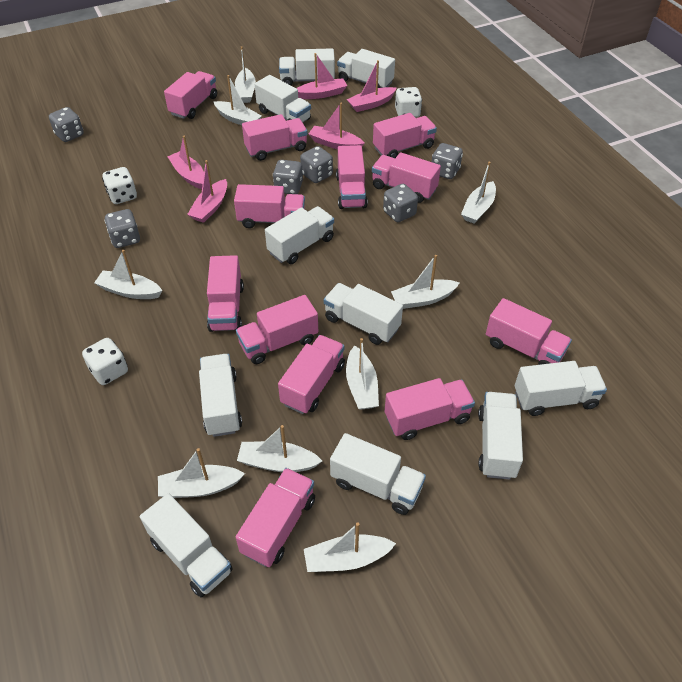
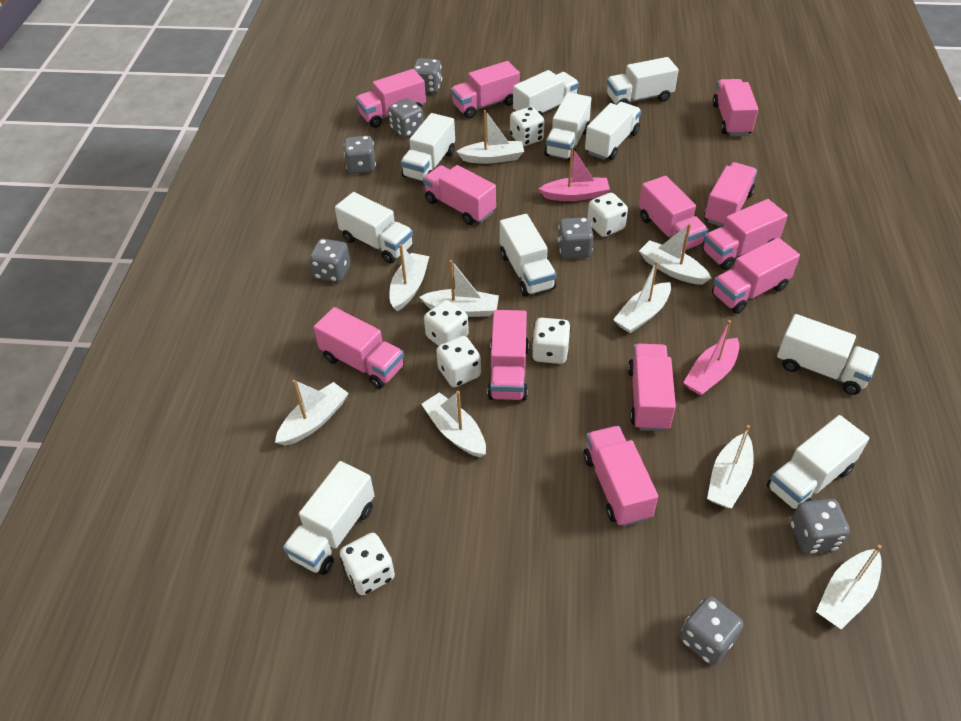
grey dice: [49,107,84,142] [104,209,140,248] [273,160,303,194] [300,146,333,183] [383,184,418,222] [432,143,463,179] = 6 -> [309,239,350,282] [344,136,376,174] [388,98,424,138] [413,58,442,93] [558,217,594,259] [680,597,743,665] [791,498,850,554] = 7
pink boat: [167,135,204,189] [187,160,227,223] [297,53,347,99] [309,103,365,149] [347,60,397,112] = 5 -> [538,147,610,201] [683,320,739,396] = 2
white dice: [82,338,128,385] [102,167,137,204] [395,87,422,117] = 3 -> [340,533,395,596] [424,300,469,346] [436,336,481,387] [510,107,544,146] [532,318,571,364] [587,193,628,237] = 6

